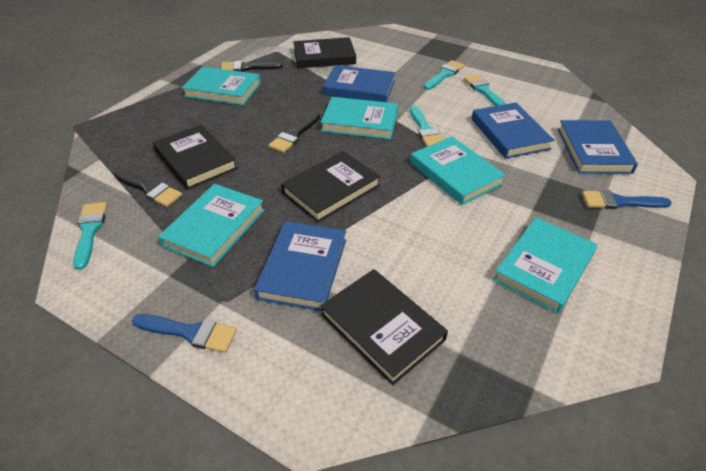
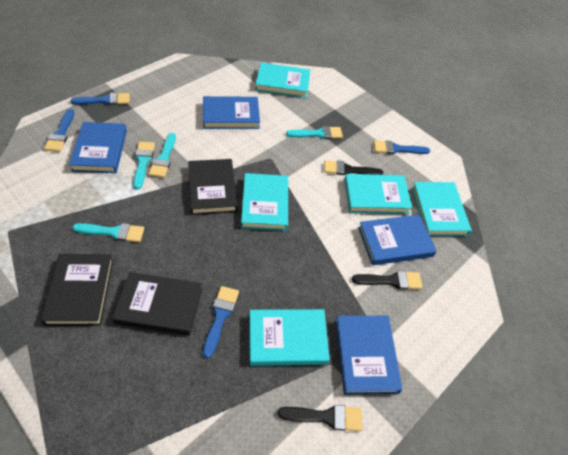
black book: [153,125,237,190] [281,151,380,222] [293,37,356,68] [320,269,448,385] = 4 -> [41,254,114,326] [112,272,202,336] [188,159,238,215] = 3
blue brush: [132,314,237,353] [582,190,672,209] = 2 -> [44,109,74,152] [71,93,130,105] [203,286,239,358] [374,141,430,154] = 4

